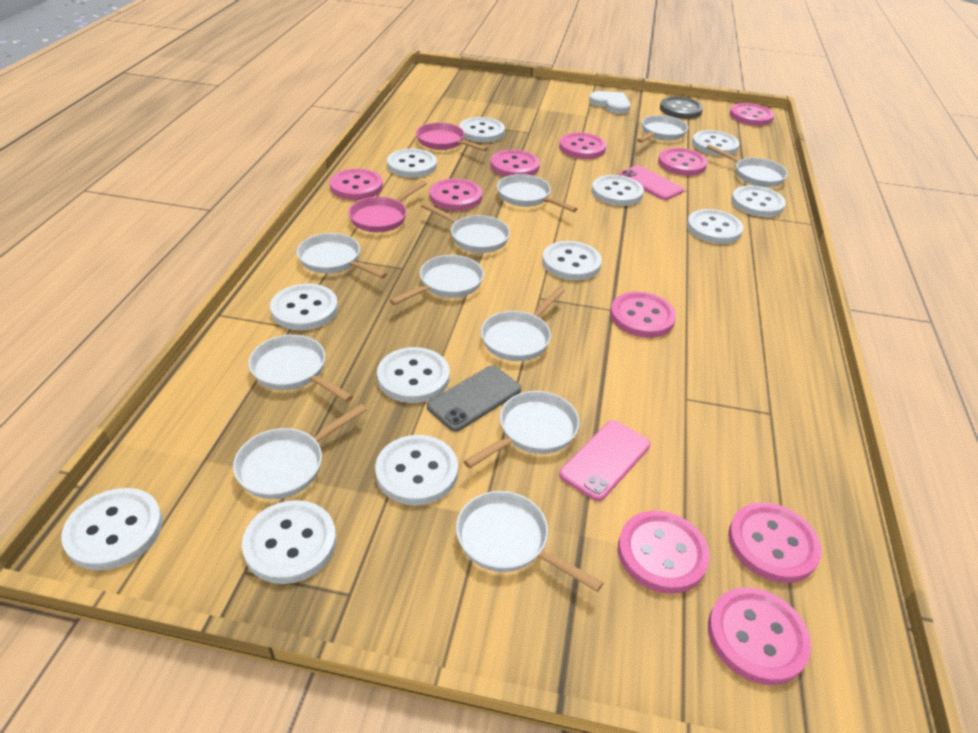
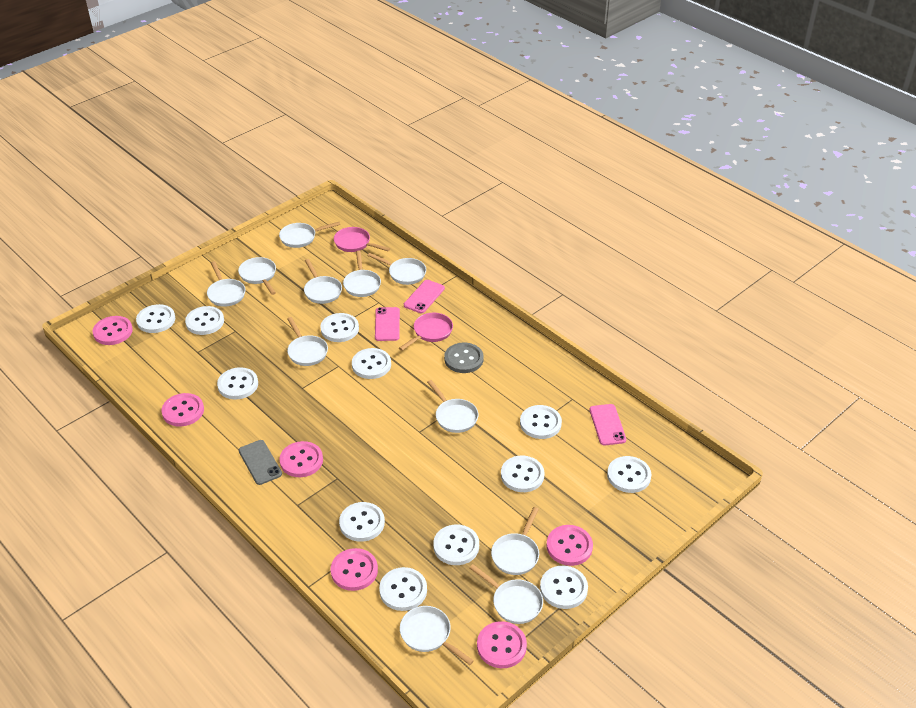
pink button: [329,168,383,200] [429,178,482,211] [490,150,540,177] [559,132,606,159] [610,292,676,338] [618,511,710,594] [658,148,708,176] [708,587,811,685] [728,502,821,583] [730,103,774,126] = 10 -> [92,316,133,345] [162,393,204,427] [279,441,323,477] [331,548,378,591] [477,621,527,668] [547,525,593,566] = 6
pink phone: [559,420,650,501] [619,165,684,200] = 2 -> [375,307,400,341] [404,280,445,313] [589,404,626,445] = 3
white heart: [589,91,630,114] = 1 -> none = 0

